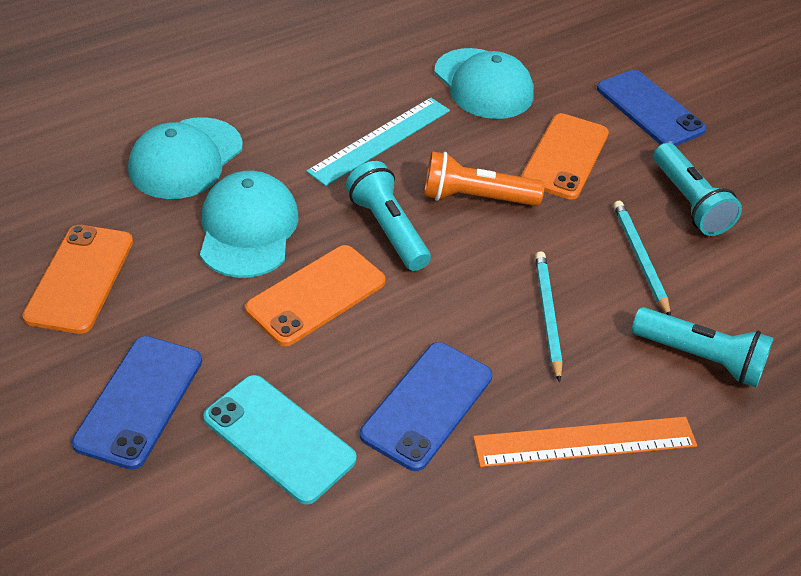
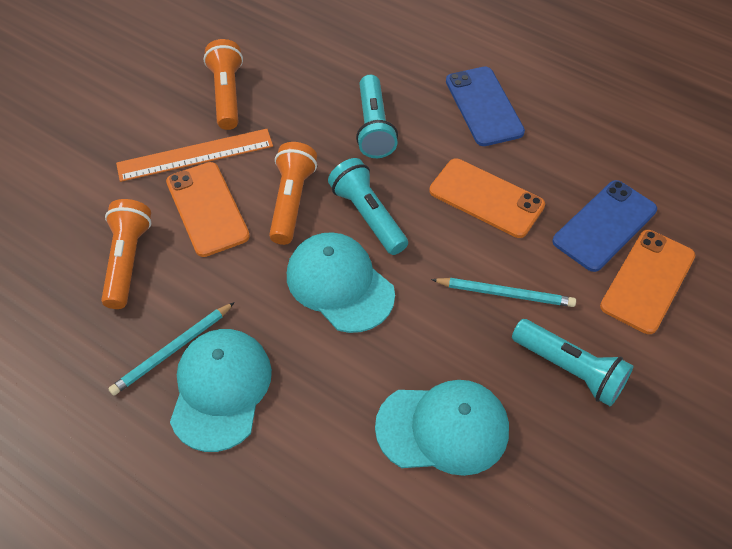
blue phone: [72,336,202,470] [360,342,493,471] [597,70,706,146] = 3 -> [446,67,525,146] [552,180,657,272] = 2
orange flashlight: [424,151,544,206] = 1 -> [101,199,151,309] [204,39,243,130] [269,142,317,245] = 3
turquoise phone: [203,375,357,505] = 1 -> none = 0
turquoise ruler: [306,98,450,186] = 1 -> none = 0

